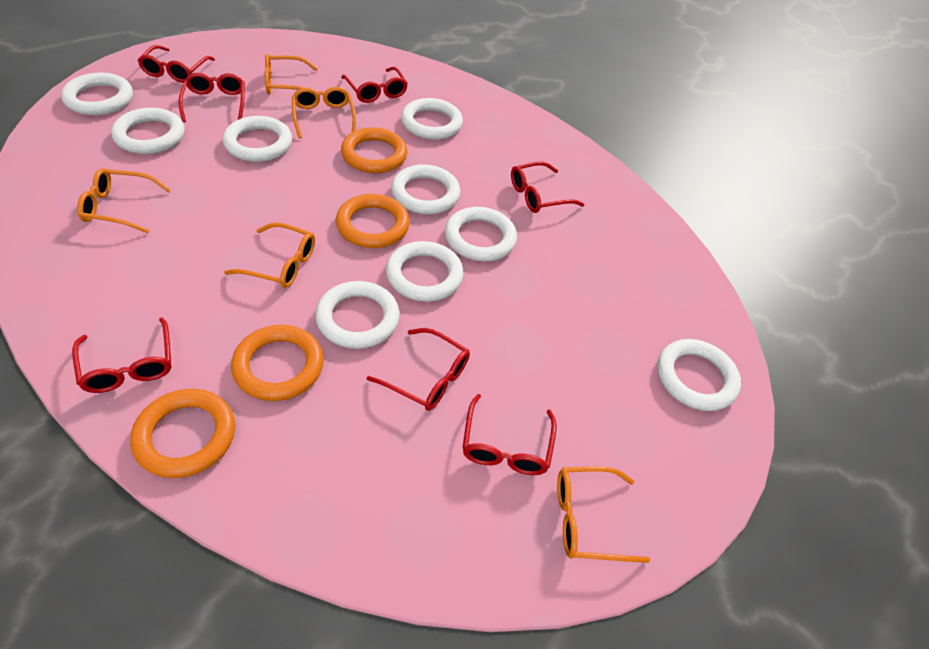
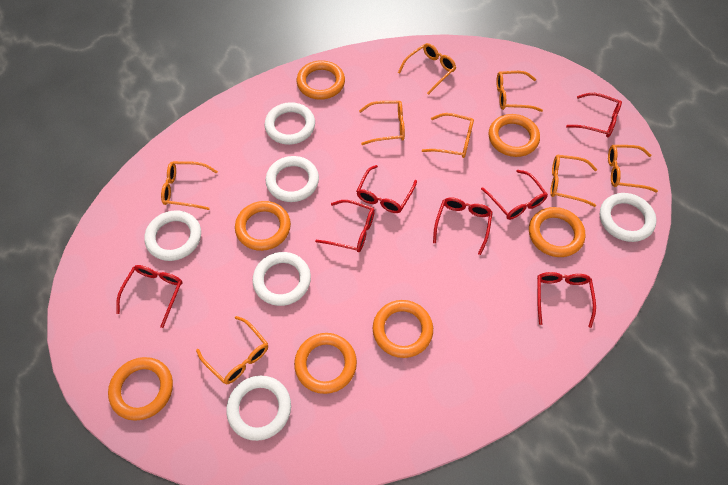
orange glasses: [77,168,171,233] [224,223,315,288] [264,54,320,96] [292,87,356,138] [557,466,650,563] = 5 -> [161,161,218,210] [196,316,268,384] [359,101,405,145] [398,43,456,95] [422,113,474,158] [496,71,543,112] [550,154,597,207] [608,145,658,192] = 8
orange ring: [130,389,235,478] [231,325,324,401] [336,194,410,248] [341,127,408,173] = 4 -> [108,357,173,421] [235,201,291,251] [294,333,357,394] [297,60,345,100] [373,300,433,358] [489,114,540,157] [529,207,585,257] = 7
white ring: [61,73,133,115] [111,108,184,154] [223,116,292,162] [315,281,400,349] [386,241,463,302] [391,164,460,214] [401,98,463,140] [445,207,517,261] [657,339,741,411] = 9 -> [144,210,201,261] [226,376,291,441] [252,252,311,306] [265,102,315,145] [266,156,319,202] [599,193,656,242] = 6

